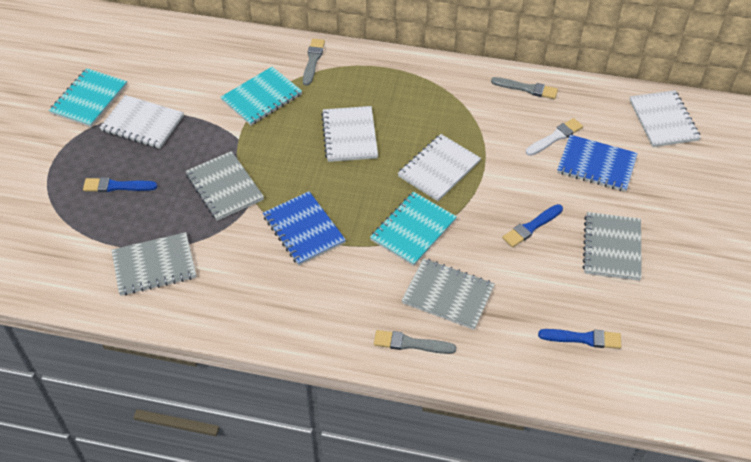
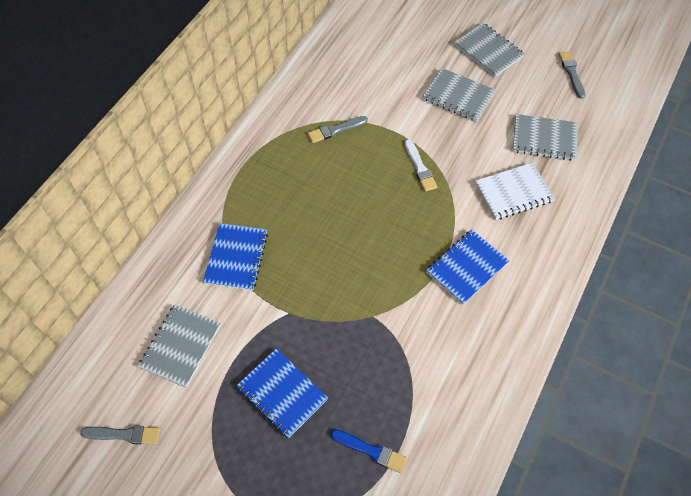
blue brush: [83,177,158,192] [502,204,563,248] [538,329,621,349] = 3 -> [331,429,407,473] = 1
blue notebook: [263,191,346,265] [557,135,638,192] = 2 -> [203,223,268,291] [236,348,328,438] [426,230,509,305] = 3
turquoise notebook: [49,68,127,127] [221,67,302,125] [370,192,457,266] = 3 -> none = 0
white notebook: [100,95,184,149] [321,106,378,162] [398,134,481,201] [629,90,701,147] = 4 -> [475,162,555,220] = 1

